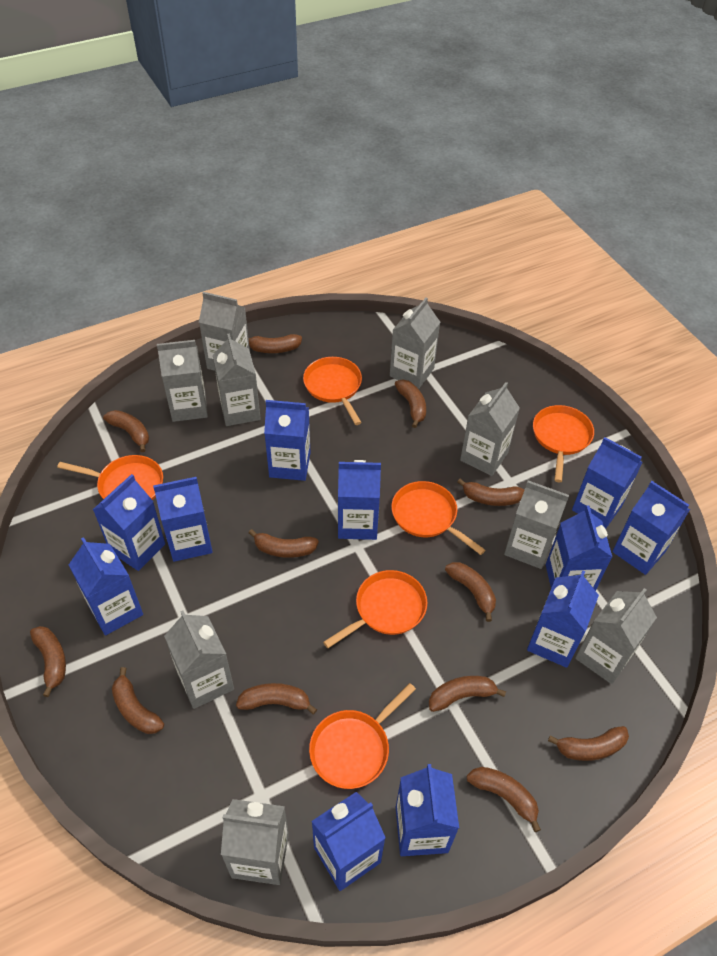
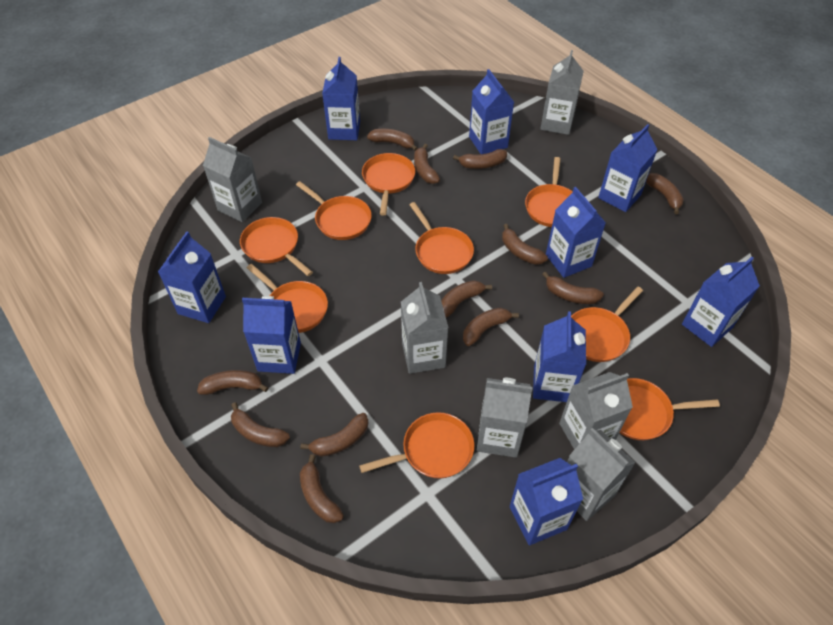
blue carton: [69,537,143,635] [93,474,165,571] [153,477,213,562] [264,400,310,481] [311,792,386,891] [338,460,381,540] [396,764,459,856] [527,570,599,668] [546,505,612,591] [572,437,643,529] [612,481,690,575] = 11 -> [158,231,226,323] [242,296,301,374] [322,57,360,140] [469,69,514,154] [510,458,583,545] [533,311,586,402] [546,187,606,278] [598,124,658,212] [682,257,760,347] = 9
grey carton: [157,340,208,422] [164,611,234,709] [199,292,250,371] [213,333,261,426] [221,799,289,885] [390,297,440,389] [460,382,520,476] [504,480,569,569] [575,588,657,684] = 9 -> [203,137,262,222] [401,282,448,374] [477,378,533,458] [540,50,584,135] [559,372,633,450] [567,428,635,521] = 6
orange pan: [57,455,163,500] [303,357,362,425] [309,683,416,789] [323,570,427,648] [392,481,485,555] [533,405,594,482] = 6 -> [240,217,313,276] [247,264,328,333] [296,181,372,240] [359,412,474,479] [362,153,415,216] [409,202,474,274] [525,157,573,227] [571,287,643,362] [619,378,720,440] = 9

